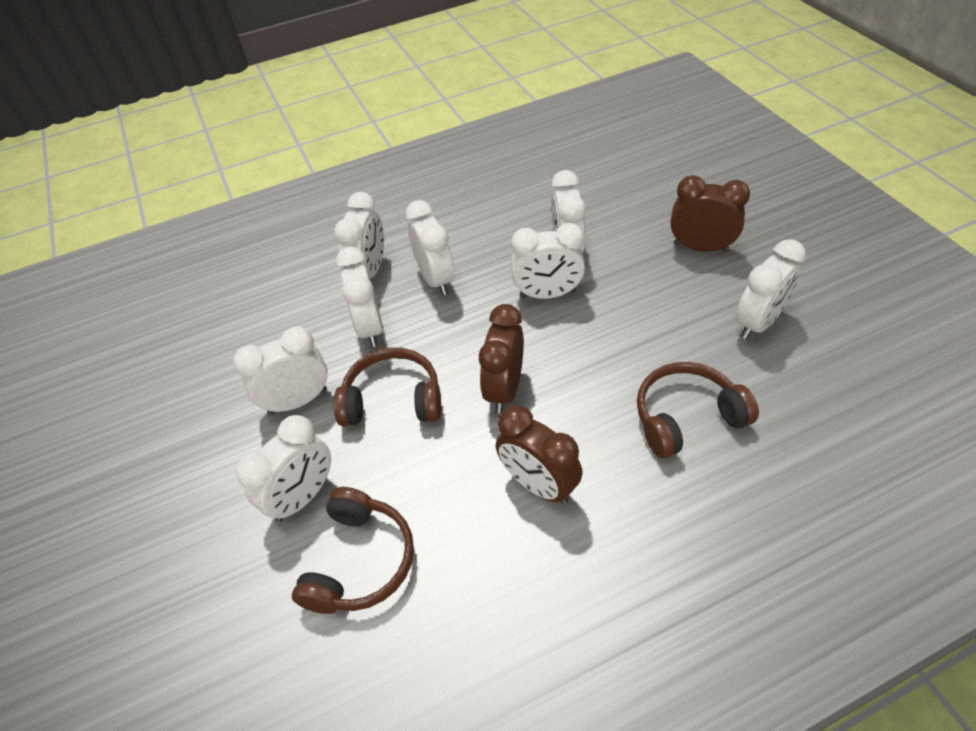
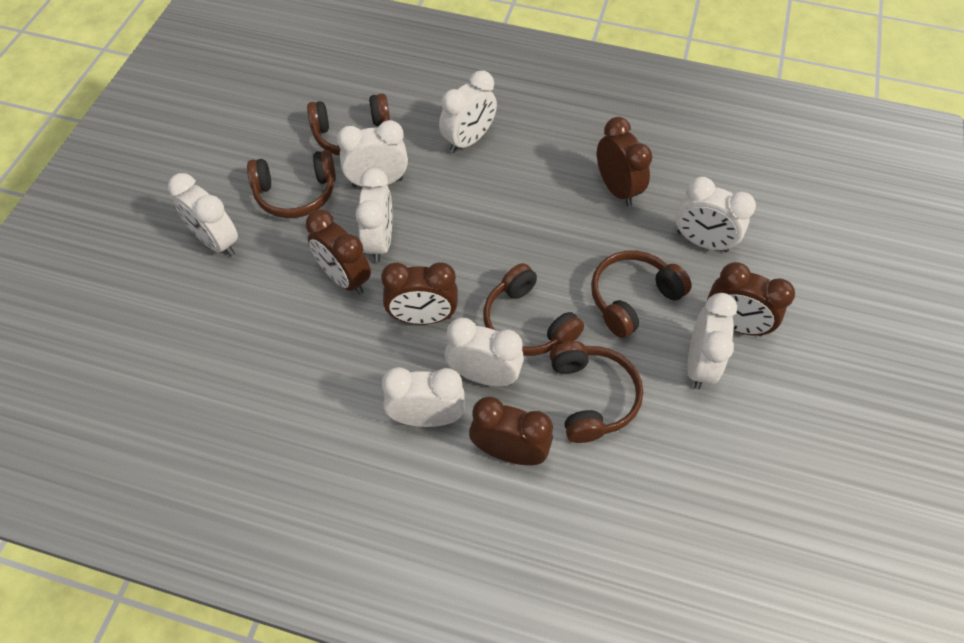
brown clock: [479,304,524,413] [496,405,583,504] [670,175,750,252] = 3 -> [306,210,371,295] [381,262,458,325] [469,397,553,465] [597,117,652,206] [707,262,795,336] = 5
brown headphones: [292,487,414,614] [333,347,441,426] [637,362,759,458] = 3 -> [247,150,336,218] [307,93,390,156] [483,263,584,356] [550,341,643,443] [591,250,692,338] = 5

